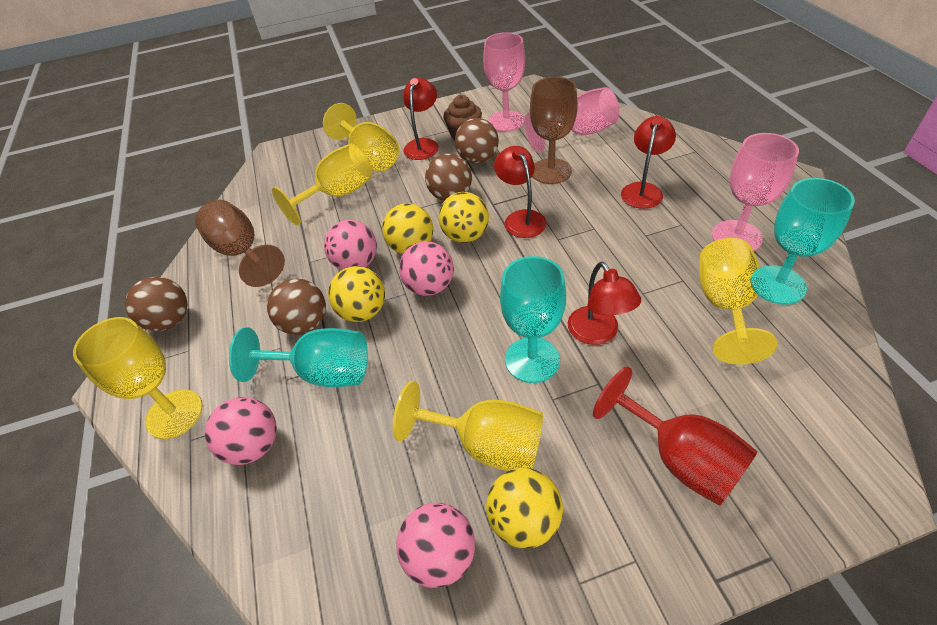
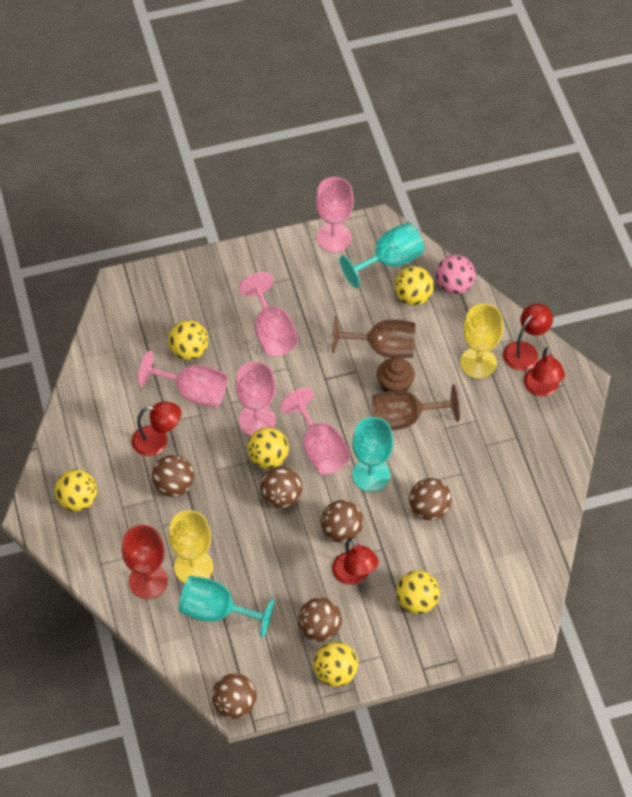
brown ball: [125,277,188,331] [267,278,326,335] [425,154,472,201] [455,118,499,164] = 4 -> [152,455,194,497] [212,674,257,719] [260,466,302,508] [298,597,342,642] [321,500,363,543] [409,478,452,520] = 6
pink ball: [205,397,277,465] [324,220,377,270] [396,503,475,588] [399,241,454,296] = 4 -> [436,255,475,294] = 1
pink goblet: [483,32,525,132] [525,87,619,152] [712,133,799,251] = 3 -> [138,351,227,408] [235,361,276,436] [239,272,298,356] [280,387,351,475] [316,177,354,252] = 5
yellow ball: [328,266,385,322] [382,203,433,254] [439,192,489,243] [486,468,563,549] = 4 -> [55,469,97,512] [168,320,209,360] [247,427,289,469] [314,642,358,687] [394,266,434,306] [396,570,440,614] = 6
yellow goblet: [73,317,203,439] [272,144,372,226] [323,103,399,171] [393,381,543,471] [699,238,778,365] = 5 -> [169,510,213,583] [460,304,503,379] = 2

